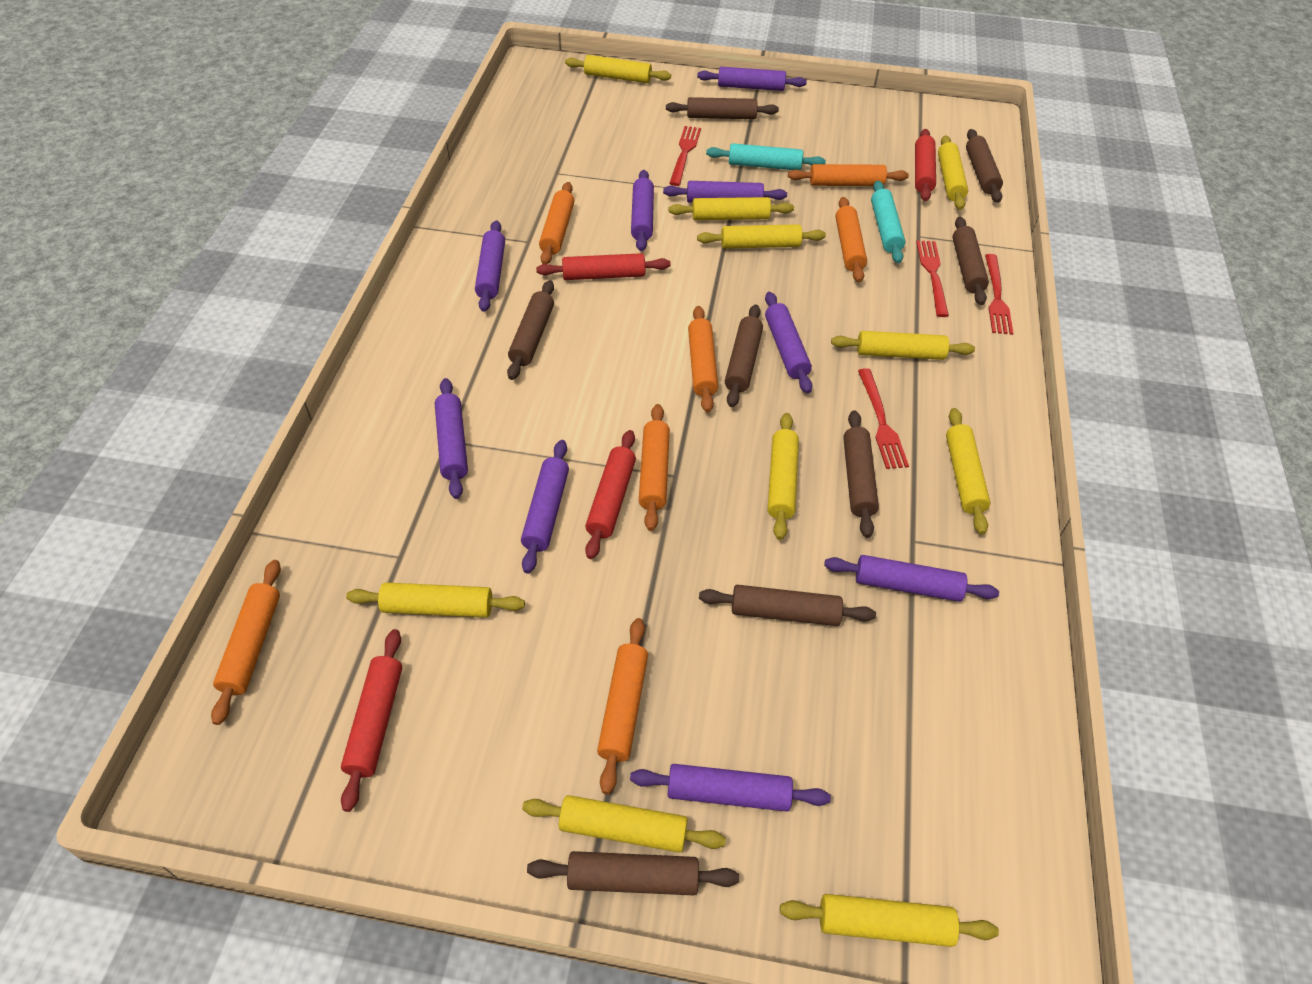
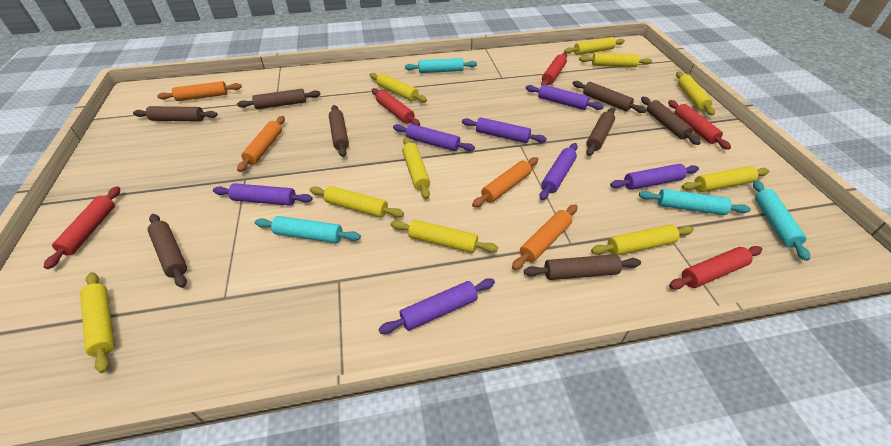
orange rolling pin: [211,560,281,725] [539,182,574,264] [597,618,648,795] [639,404,670,531] [688,306,718,412] [788,164,909,186] [835,197,867,283] = 7 -> [157,81,242,101] [237,116,285,172] [472,157,538,207] [512,204,578,270] = 4
purple rolling pin: [435,378,468,499] [475,220,505,312] [521,440,569,574] [630,764,831,812] [631,170,654,251] [663,181,787,203] [697,67,807,91] [765,292,813,393] [824,555,999,602] = 9 -> [213,183,313,206] [379,278,495,334] [393,124,475,151] [462,117,547,143] [525,85,604,110] [539,143,578,200] [610,164,699,190] = 7
red fork: [669,126,701,186] [858,368,909,469] [916,240,949,317] [985,254,1013,335] = 4 -> none = 0
red rolling pin: [341,629,402,812] [536,253,671,280] [585,430,636,559] [915,129,936,201] = 4 -> [44,186,120,269] [372,88,420,126] [541,53,567,86] [668,100,731,150] [669,246,762,290] = 5
turquoise rolling pin: [706,143,826,170] [871,181,905,263] = 2 -> [255,216,361,243] [405,58,477,73] [639,189,751,215] [753,180,810,261] = 4

